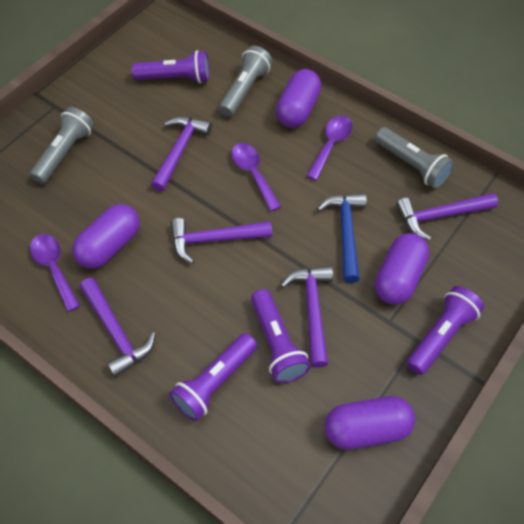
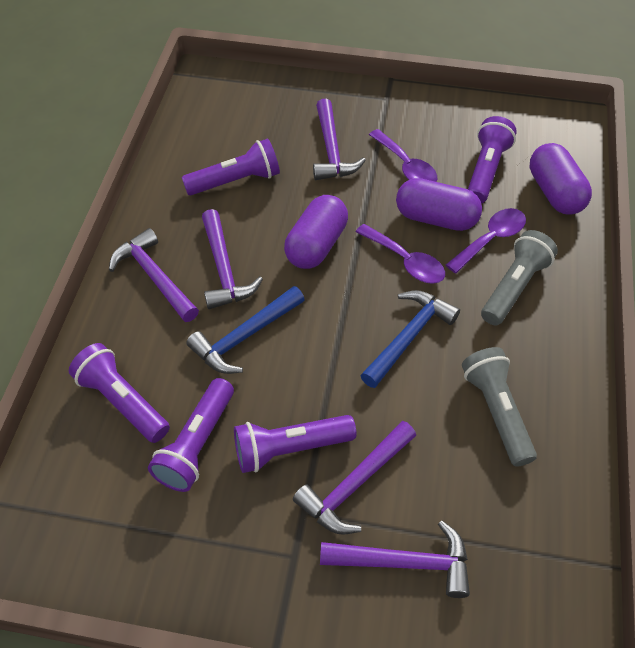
blue hammer: [317,193,367,283] = 1 -> [186,286,305,374] [360,290,460,388] = 2
grey flashlight: [30,107,94,184] [219,46,273,117] [375,127,454,189] = 3 -> [462,347,537,467] [481,230,558,325] = 2
purple capsule: [72,204,140,269] [276,69,321,128] [325,396,415,450] [375,233,429,305] = 4 -> [284,195,348,269] [396,178,482,231] [530,143,592,215] = 3
purple flashlight: [132,50,209,83] [169,333,257,421] [251,289,311,383] [406,286,484,375] = 4 -> [69,343,170,443] [148,378,234,492] [182,138,280,195] [234,415,357,473] [468,116,517,204] = 5

